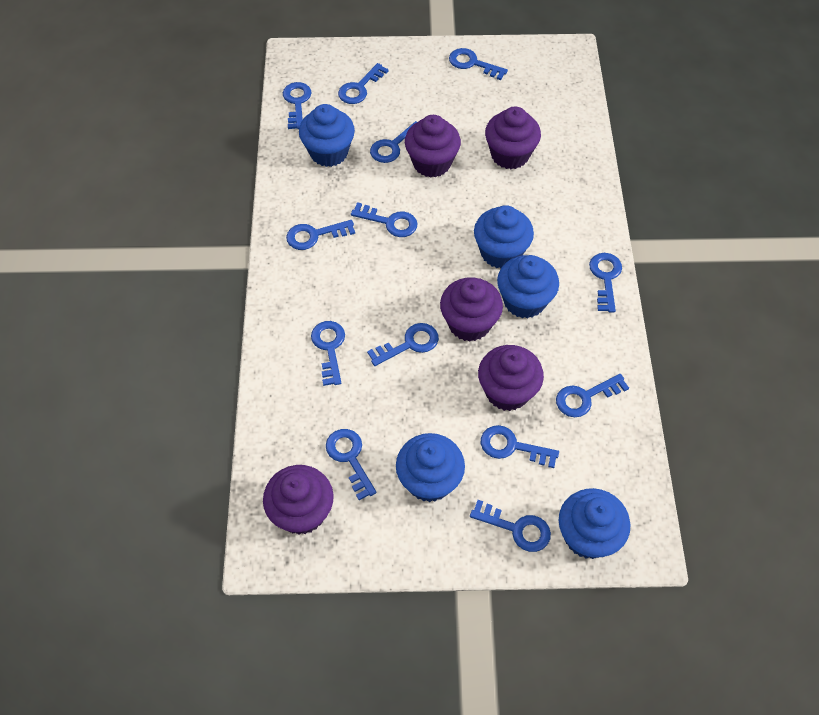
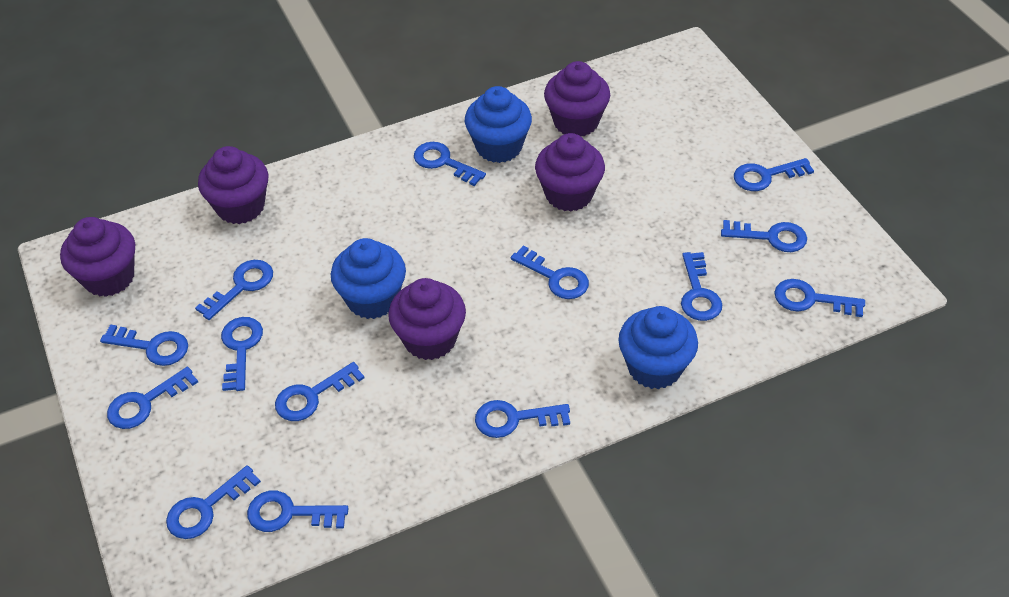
blue cupcake: [299,104,355,167] [396,433,465,502] [474,205,534,268] [497,255,559,319] [559,488,630,559] = 5 -> [331,238,406,319] [465,86,532,163] [618,306,698,389] = 3
blue key: [283,82,312,129] [286,220,355,250] [311,321,345,386] [326,429,377,500] [338,63,389,104] [351,202,418,237] [367,323,439,366] [370,121,417,163] [449,48,508,80] [470,500,551,552] [481,425,559,468] [556,374,629,417] [589,253,622,312] = 13 -> [100,324,188,366] [107,366,198,429] [166,465,261,539] [195,260,273,320] [221,317,263,391] [247,490,348,532] [275,362,365,421] [414,142,486,186] [475,400,570,438] [511,245,589,299] [681,252,722,321] [721,220,807,252] [734,158,814,191] [774,279,865,317] = 14

